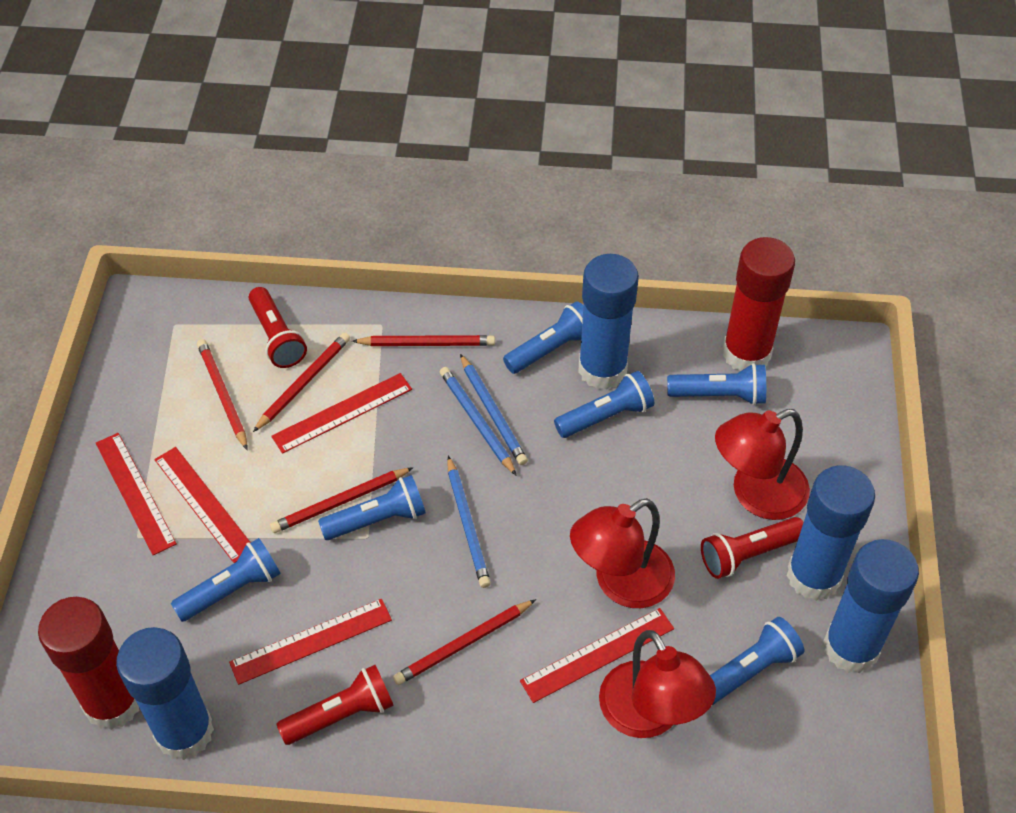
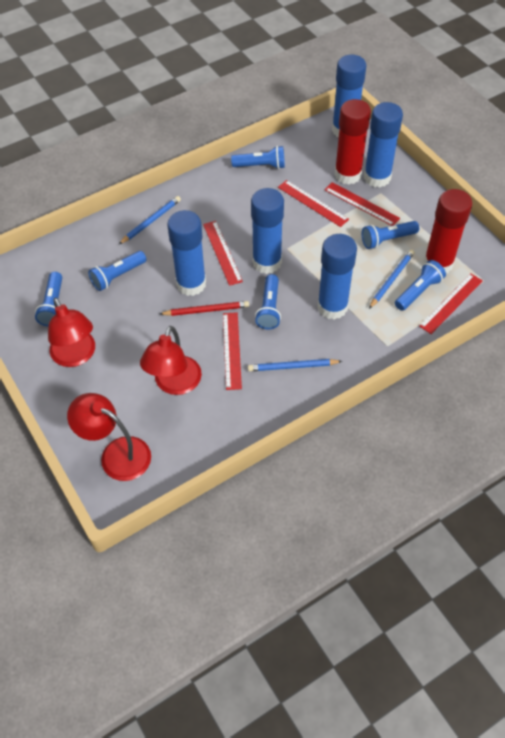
blue glue stick: [116,627,214,760] [578,254,639,390] [787,465,875,601] [823,539,919,673] = 4 -> [167,210,206,296] [251,188,284,274] [317,234,357,320] [332,55,367,137] [364,102,403,187] = 5
red flashlight: [249,287,307,368] [277,665,394,745] [701,517,804,579] = 3 -> none = 0
red pencil: [197,339,247,450] [253,333,350,432] [270,467,414,533] [352,335,495,346] [393,599,536,685] = 5 -> [160,301,249,316] = 1

